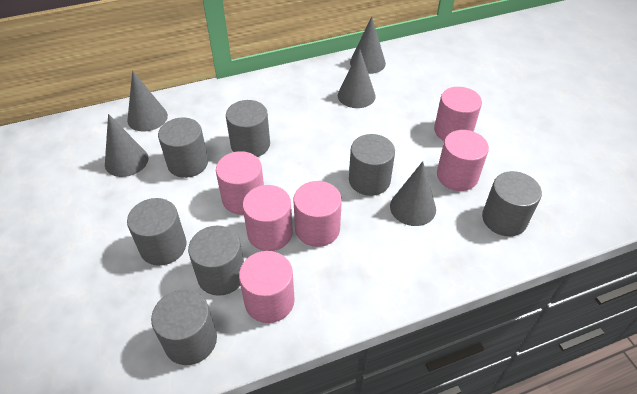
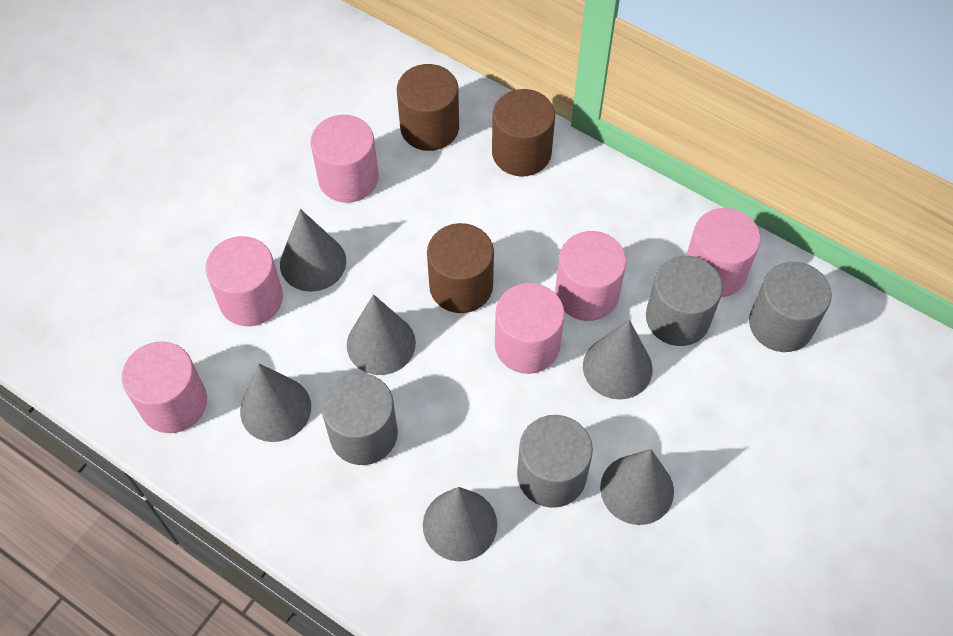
brown cylinder: none = 0 -> [397,64,459,151] [427,223,494,313] [492,89,555,176] = 3
grey cone: [105,114,148,177] [127,71,168,132] [338,49,375,108] [350,16,386,74] [390,161,436,226] = 5 -> [240,363,311,442] [280,209,346,292] [347,294,416,375] [423,487,497,561] [583,319,653,400] [600,449,674,525] = 6
grey cylinder: [127,198,187,266] [151,290,217,365] [158,118,208,178] [188,225,244,296] [226,100,270,157] [349,134,395,196] [482,171,542,236] = 7 -> [322,373,398,465] [517,415,593,508] [646,256,723,346] [749,262,832,352] = 4

